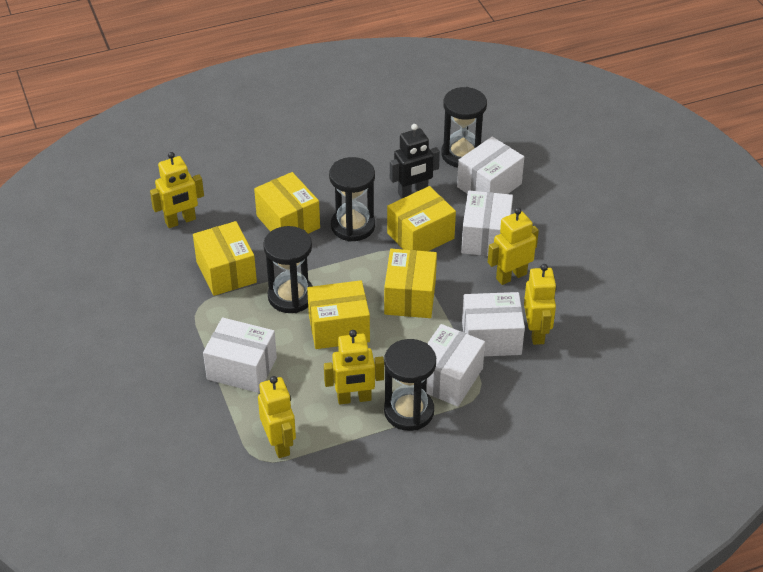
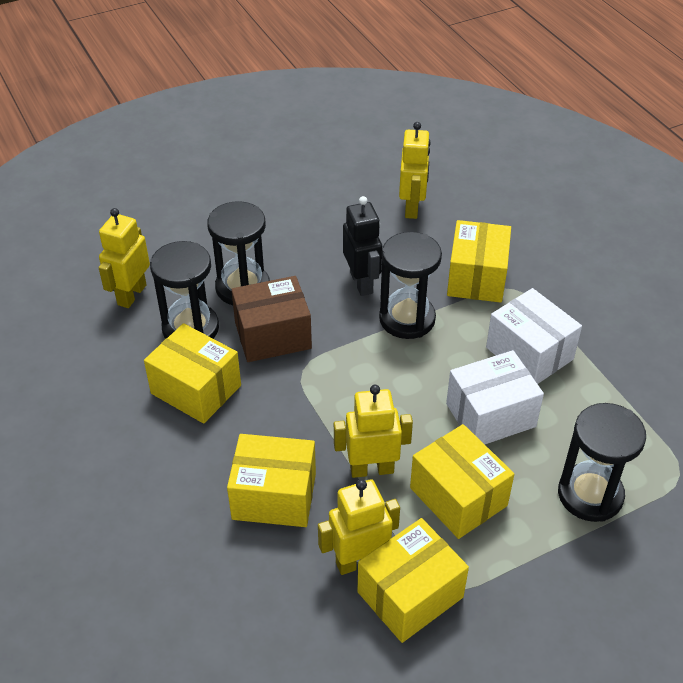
brown box: none = 0 -> [231,276,312,362] = 1
white box: [203,317,277,393] [426,324,485,407] [457,137,524,194] [461,191,513,256] [462,292,525,356] = 5 -> [446,350,544,444] [486,288,582,384] = 2
yellow robot: [150,152,204,228] [258,376,296,458] [324,330,384,404] [488,208,539,285] [524,264,557,345] = 5 -> [99,208,150,308] [318,479,400,575] [334,385,413,478] [399,122,431,219] = 4

